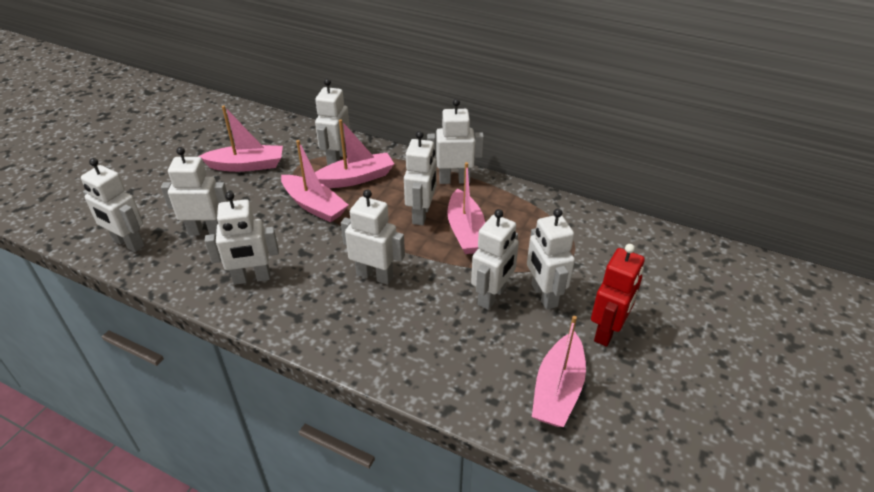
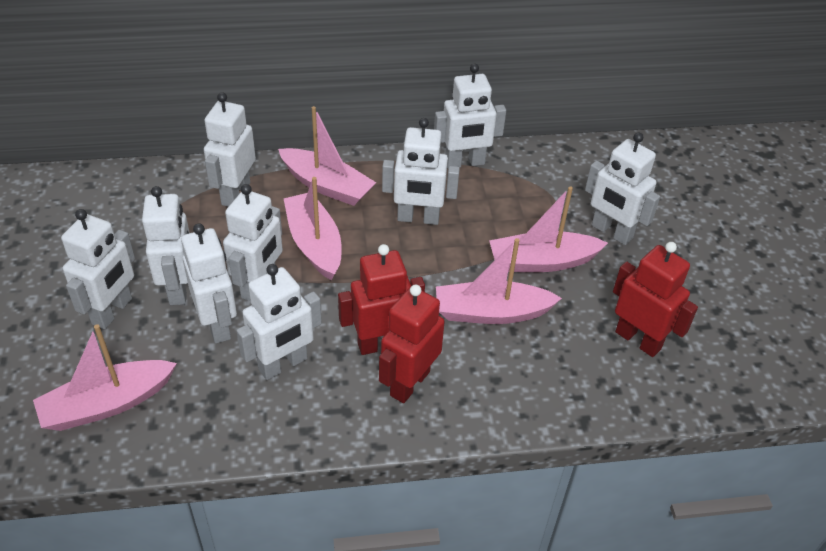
red robot: [591,244,645,347] = 1 -> [338,244,425,355] [379,284,445,403] [613,242,698,357] = 3

